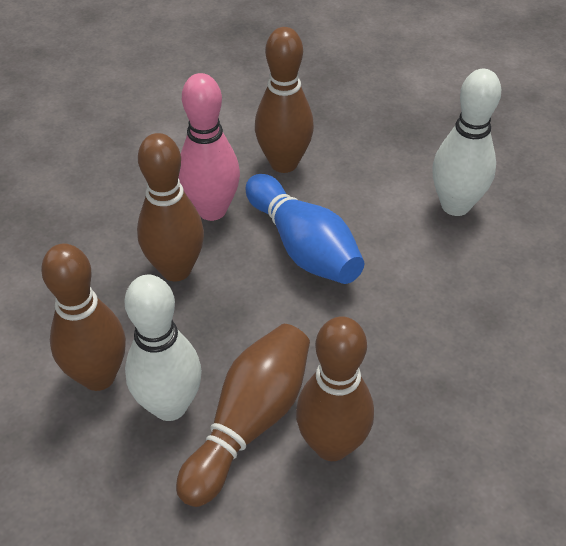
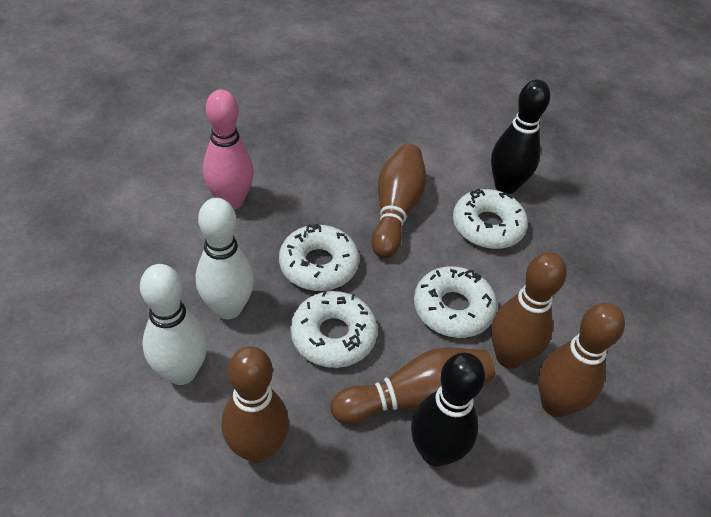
black bowling pin: none = 0 -> [411,353,485,466] [491,79,550,194] = 2
blue bowling pin: [245,174,364,284] = 1 -> none = 0
white donut: none = 0 -> [279,224,359,291] [290,290,377,368] [414,266,497,338] [453,189,528,249] = 4

